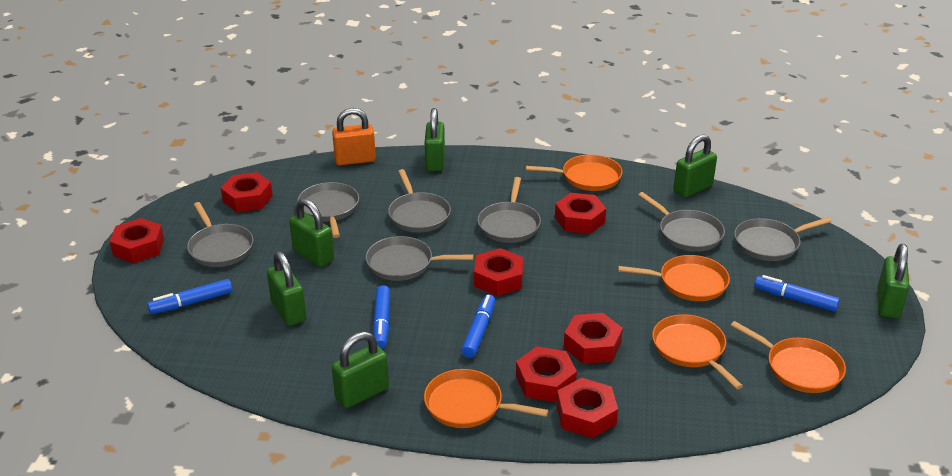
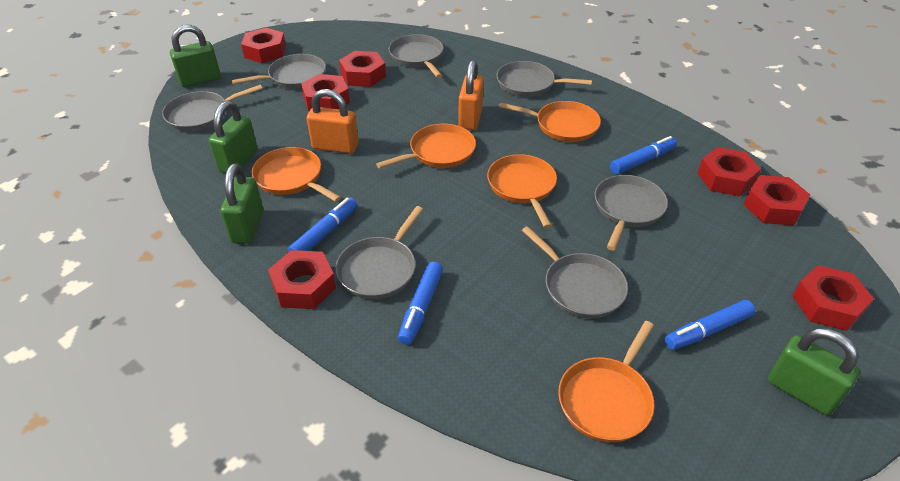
green padlock: [267,251,306,326] [289,198,334,267] [332,331,389,408] [425,108,445,171] [673,134,717,198] [877,244,910,319] = 6 -> [170,25,221,87] [209,101,258,173] [220,163,263,244] [768,328,860,415] = 4
orange padlock: [332,108,376,165] = 1 -> [307,89,359,154] [458,60,484,130] = 2

